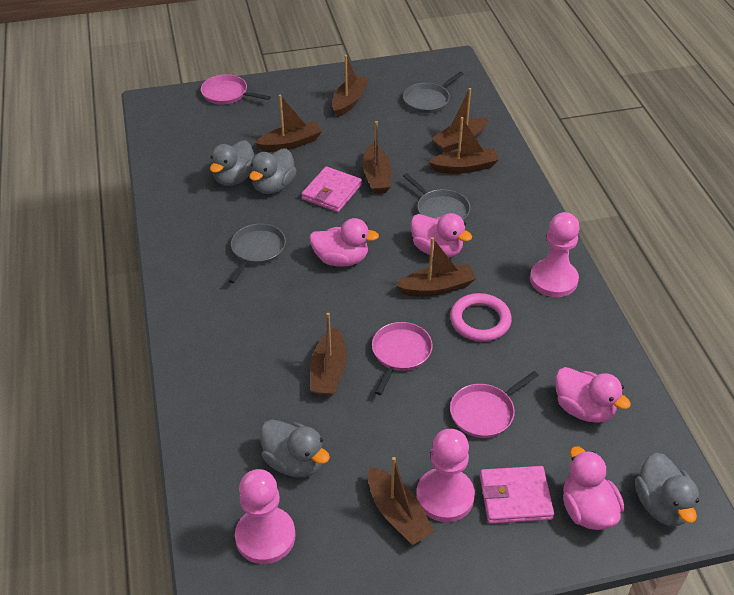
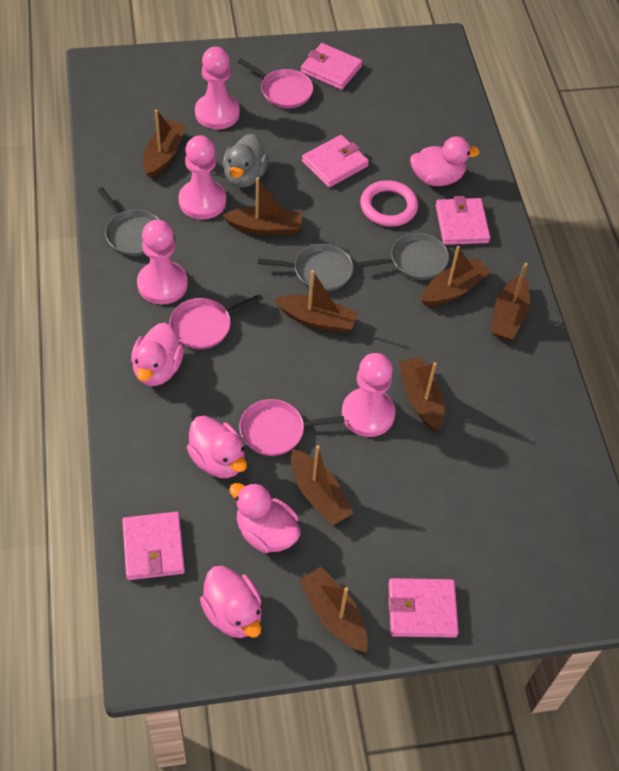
grey duck: [210,140,254,186] [249,148,297,194] [260,420,330,477] [635,453,699,526] = 4 -> [223,133,269,188] = 1
pink duck: [309,218,379,267] [411,213,472,258] [555,367,631,423] [563,446,624,530] = 4 -> [131,323,184,386] [187,416,247,478] [200,566,262,638] [229,482,301,553] [410,136,480,186] = 5
pink pawn: [235,469,295,564] [416,429,475,522] [530,212,580,297] = 3 -> [137,220,188,305] [178,135,226,220] [195,47,240,129] [342,353,396,437] = 4
pink wallet: [301,166,362,212] [480,466,554,524] = 2 -> [122,512,185,580] [301,43,362,90] [302,135,369,187] [388,578,459,638] [436,196,490,245] = 5

